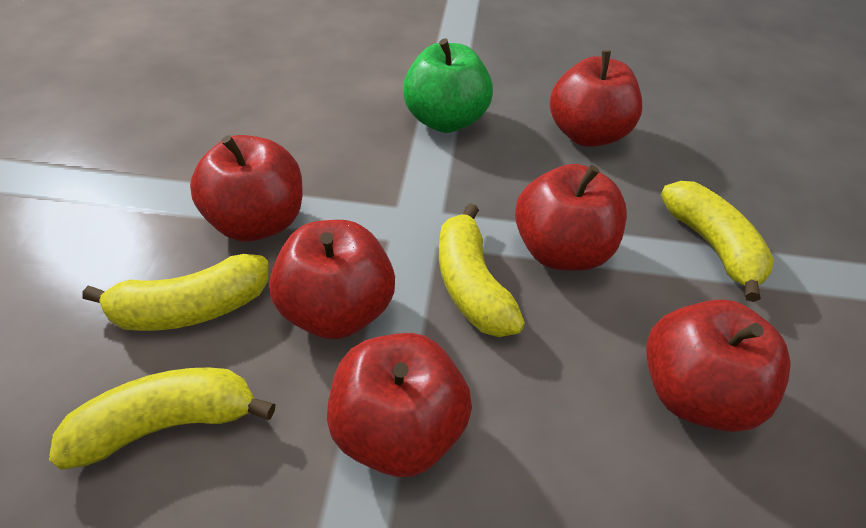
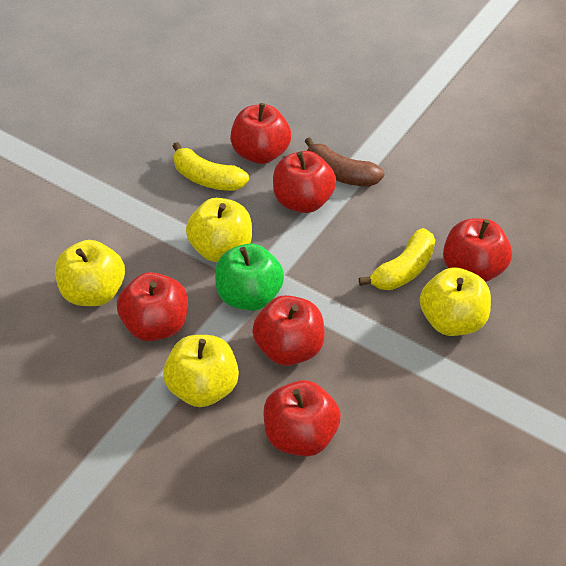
brown banana: none = 0 -> [305,137,384,187] = 1
yellow apple: none = 0 -> [55,240,125,306] [163,335,239,407] [186,198,252,262] [420,268,491,336] = 4
yellow banana: [49,368,276,470] [82,254,268,331] [439,203,525,337] [661,181,774,302] = 4 -> [173,142,249,191] [359,228,435,290] = 2

